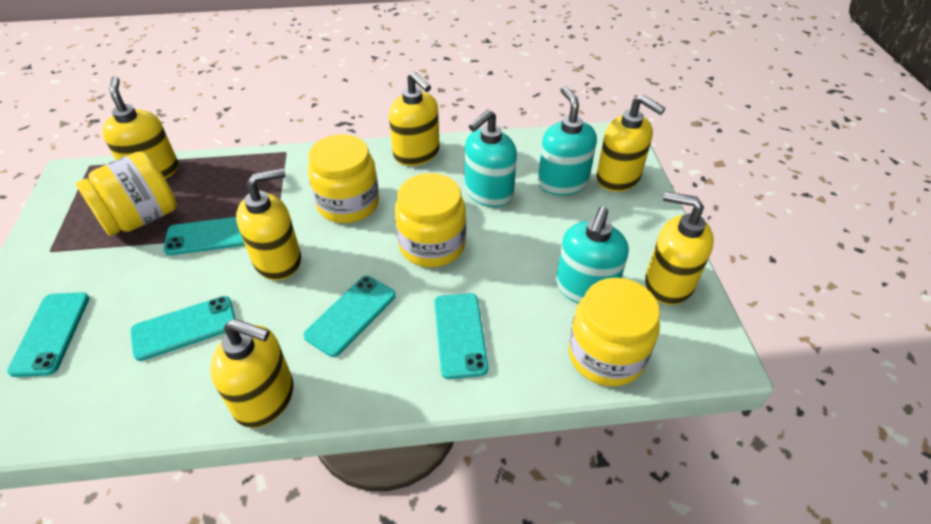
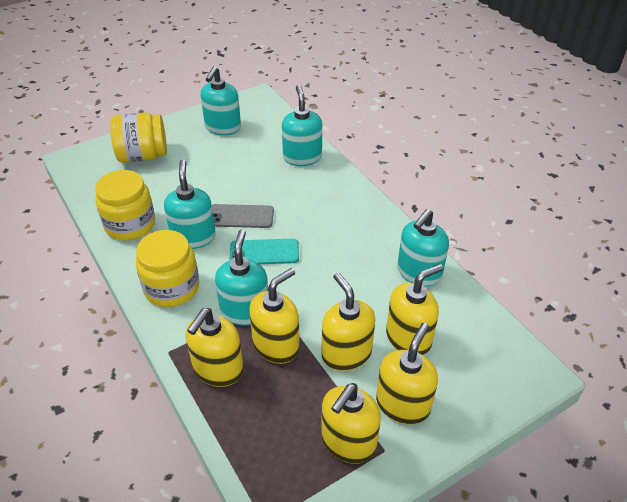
grey phone: none = 0 -> [212,204,274,228] = 1
turquoise phone: [7,292,89,377] [130,296,236,361] [164,217,245,255] [303,276,396,357] [434,293,488,379] = 5 -> [229,239,299,264] = 1
turquoise soap dispenser: [465,110,517,207] [538,86,597,196] [556,207,629,304] = 3 -> [164,160,216,249] [201,66,241,135] [215,230,268,325] [282,85,322,166] [397,209,449,287] = 5
yellow jar: [76,151,177,236] [308,134,379,223] [395,173,466,267] [568,278,660,386] = 4 -> [95,170,155,240] [110,113,167,163] [136,230,199,307] = 3

